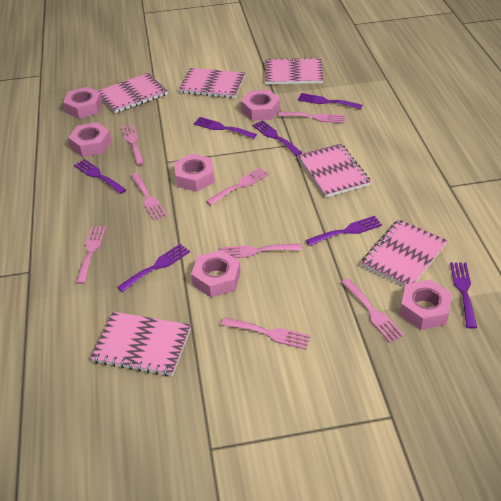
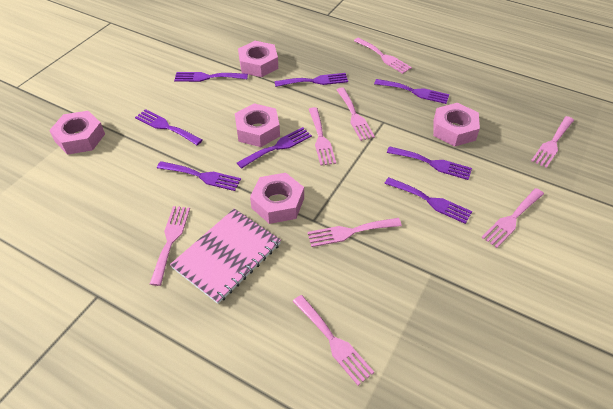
pink notebook: [90,311,191,376] [98,73,168,113] [179,68,245,98] [265,58,323,84] [298,144,371,197] [361,219,448,287] = 6 -> [170,208,281,304] = 1
pink nut: [63,87,103,119] [68,122,112,157] [174,154,215,192] [191,250,241,297] [241,90,280,121] [400,279,452,330] = 6 -> [49,111,105,155] [235,103,280,147] [238,41,278,77] [250,173,304,224] [433,103,480,147] = 5
purple fork: [74,159,126,194] [117,244,190,292] [193,117,257,139] [252,120,302,156] [298,93,363,109] [306,216,382,246] [450,262,477,329] = 7 -> [135,109,203,145] [157,161,241,191] [174,72,248,82] [237,127,312,169] [274,73,348,87] [374,79,449,104] [384,177,472,224] [387,146,472,180] = 8

